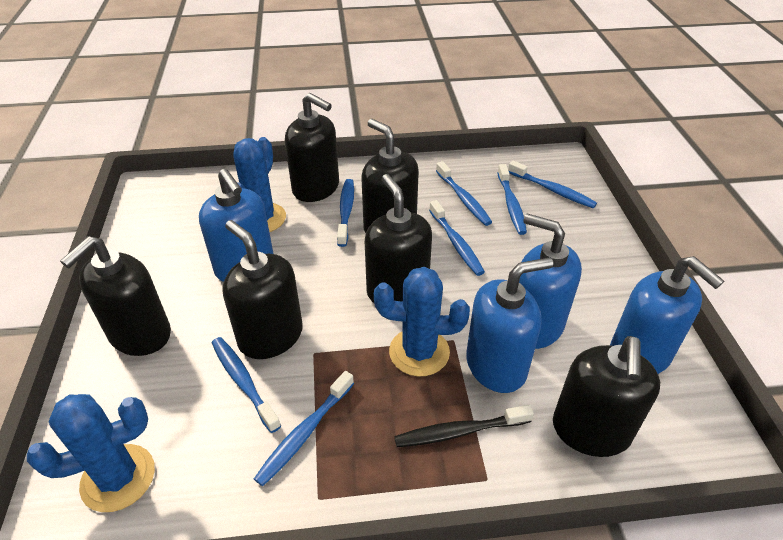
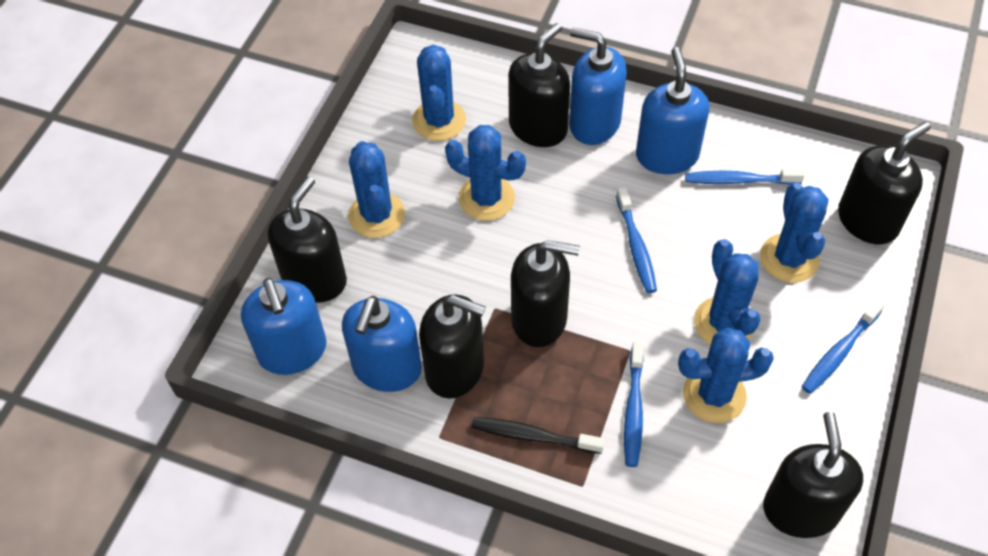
blue cactus: [27,394,155,512] [233,137,286,232] [374,267,470,376] = 3 -> [348,141,405,238] [412,45,466,141] [445,125,526,221] [678,328,774,423] [694,239,760,345] [760,183,828,283] = 6
blue toothbrush: [212,337,281,433] [254,371,354,486] [337,179,354,247] [429,200,485,276] [436,161,492,226] [497,164,527,235] [508,161,597,208] = 7 -> [616,187,657,293] [624,341,643,467] [685,168,805,185] [801,299,885,394] = 4

